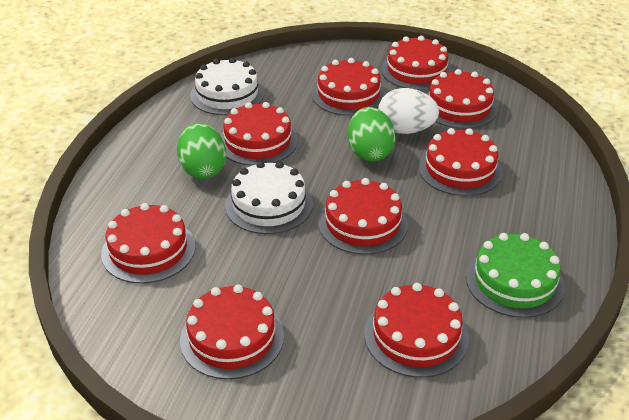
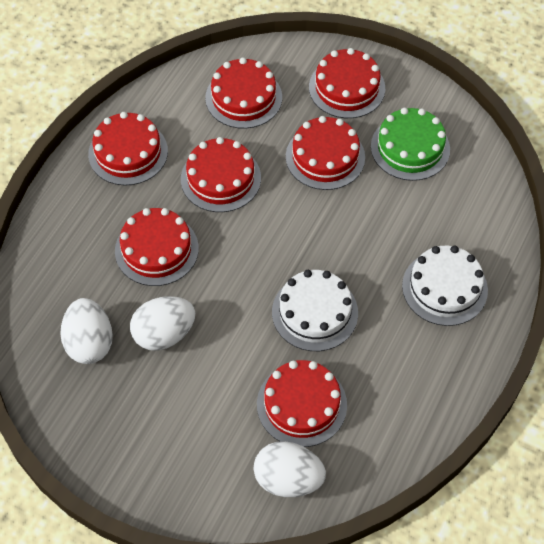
green egg: [177,123,226,179] [348,107,396,161] = 2 -> none = 0
red cake: [101,203,195,283] [180,284,284,379] [220,102,298,166] [312,58,386,116] [318,178,408,255] [364,283,469,378] [381,36,453,90] [418,128,503,196] [427,69,498,129] = 9 -> [88,112,168,186] [115,208,199,286] [181,137,261,212] [205,57,282,129] [257,360,347,447] [286,116,365,190] [309,48,385,118] = 7
white egg: [378,88,439,134] = 1 -> [60,298,113,364] [130,296,195,351] [254,441,326,497] = 3

